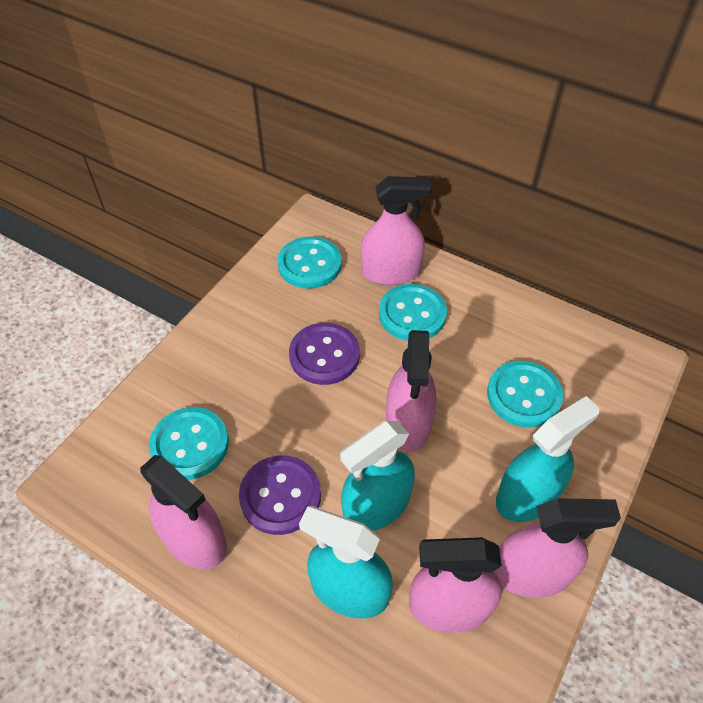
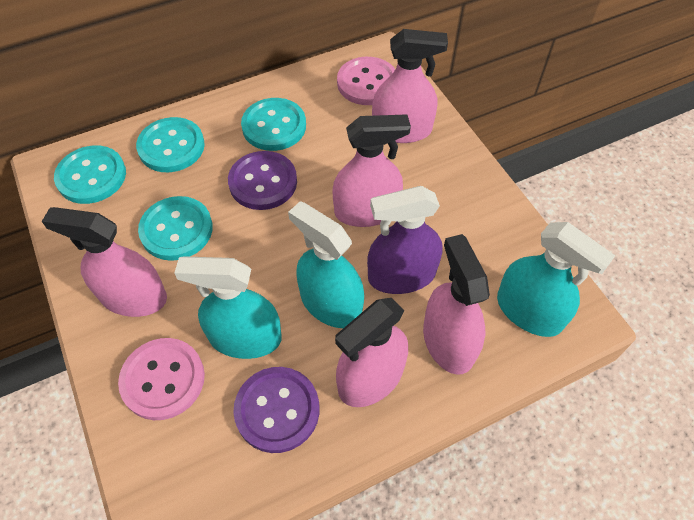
pink button: none = 0 -> [118,338,205,420] [337,57,395,105] = 2
purple spray bottle: none = 0 -> [367,186,443,294] = 1

